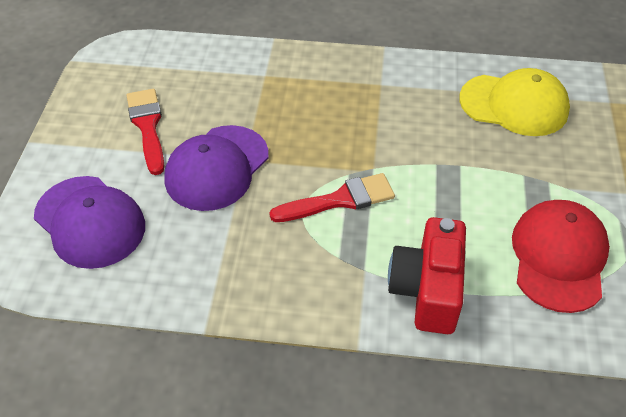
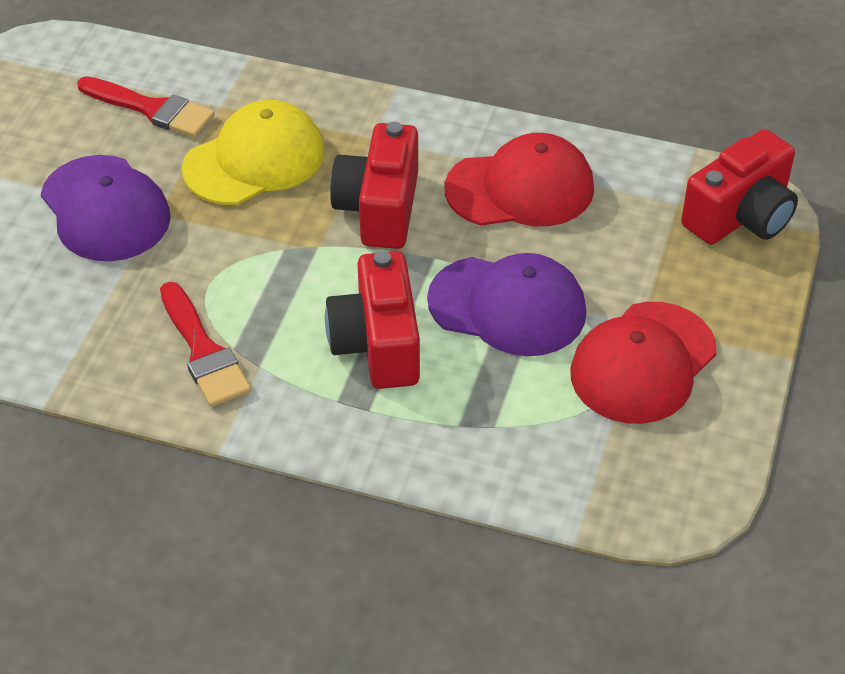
red camera: [388,217,466,334] = 1 -> [325,251,420,389] [330,122,418,249] [681,129,798,245] = 3
red cap: [512,200,610,313] = 1 -> [444,133,594,226] [570,302,717,424] = 2

